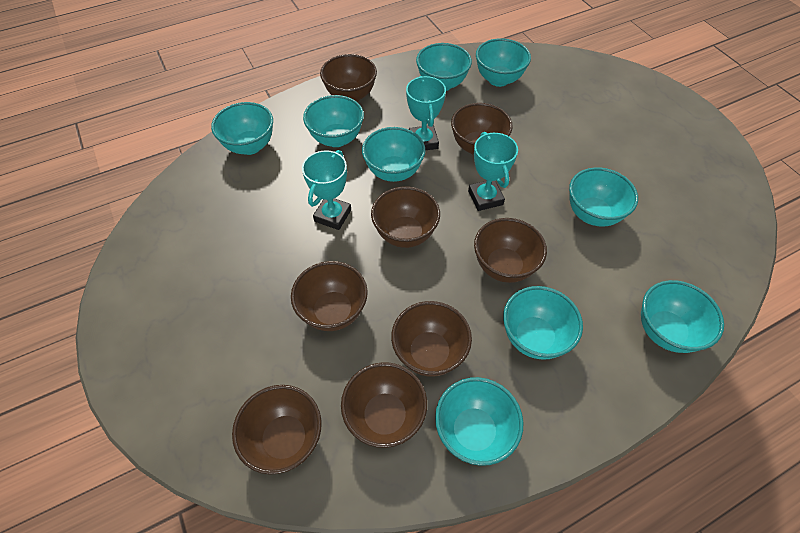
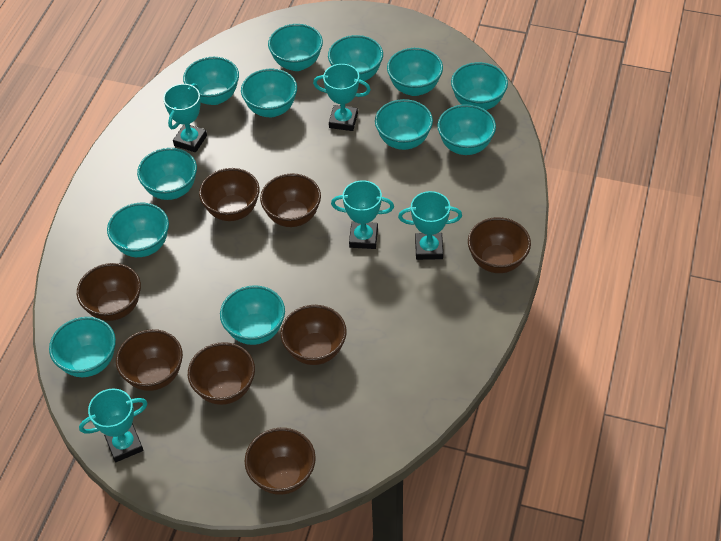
turquoise bowl: [211,102,273,155] [303,95,364,147] [362,127,426,182] [416,43,472,91] [435,377,523,466] [476,38,531,87] [503,286,583,360] [569,167,638,226] [641,280,724,353] = 9 -> [49,317,116,377] [107,203,169,257] [137,148,197,200] [183,57,239,105] [220,285,285,345] [241,69,297,118] [268,24,323,71] [328,35,383,81] [375,99,433,150] [387,48,443,96] [437,104,496,155] [451,62,508,110] = 12
turquoise trophy: [302,150,351,230] [406,76,446,150] [468,132,518,211] = 3 -> [79,389,148,462] [163,83,207,152] [313,64,371,131] [331,180,394,249] [398,191,462,260] = 5

